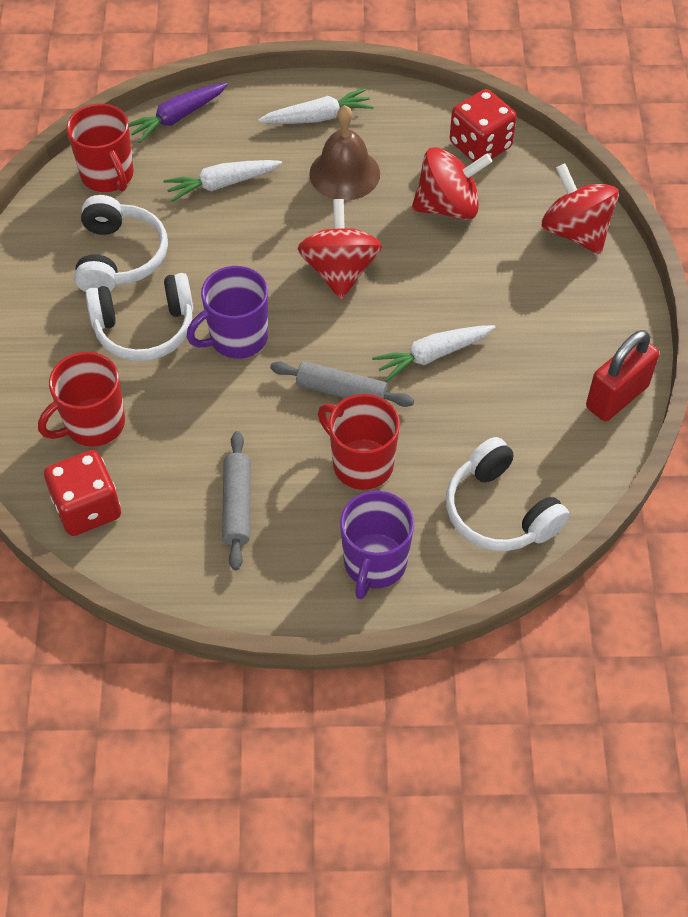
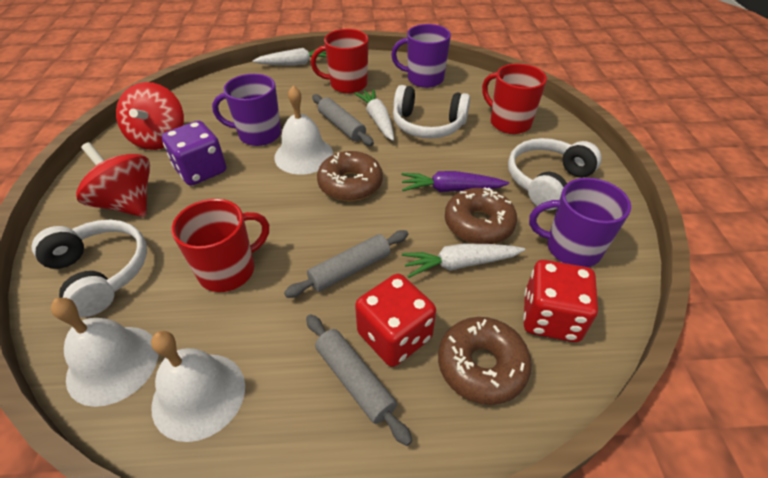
brown bell: [309,105,380,201] = 1 -> none = 0
brown donut: none = 0 -> [317,151,383,201] [438,317,532,405] [445,187,517,244] = 3
grey rolling pin: [222,431,250,570] [270,361,414,407] = 2 -> [284,230,408,298] [306,314,412,446] [312,94,374,146] = 3
purple dice: none = 0 -> [162,121,226,186] = 1
purple mug: [187,266,268,359] [340,491,414,600] = 2 -> [212,74,281,146] [391,24,451,88] [529,178,631,267] = 3
red padlock: [586,330,659,422] = 1 -> none = 0
red spinning top: [297,199,382,300] [412,147,492,220] [542,163,619,254] = 3 -> [76,142,150,217] [116,82,184,150] = 2
white bell: none = 0 -> [51,298,158,407] [151,331,245,442] [274,86,333,175] = 3

